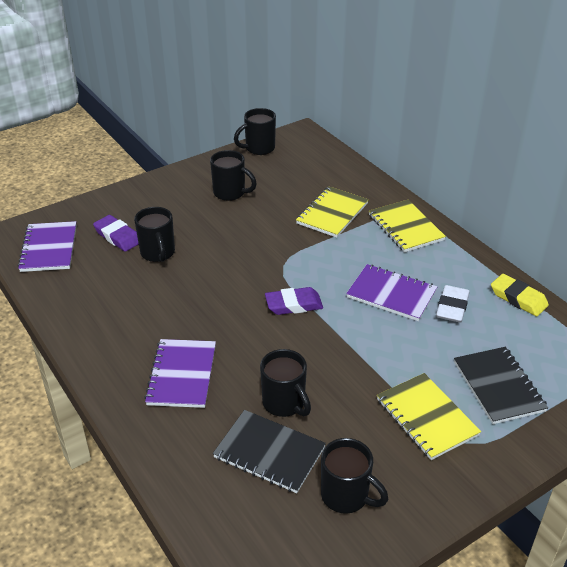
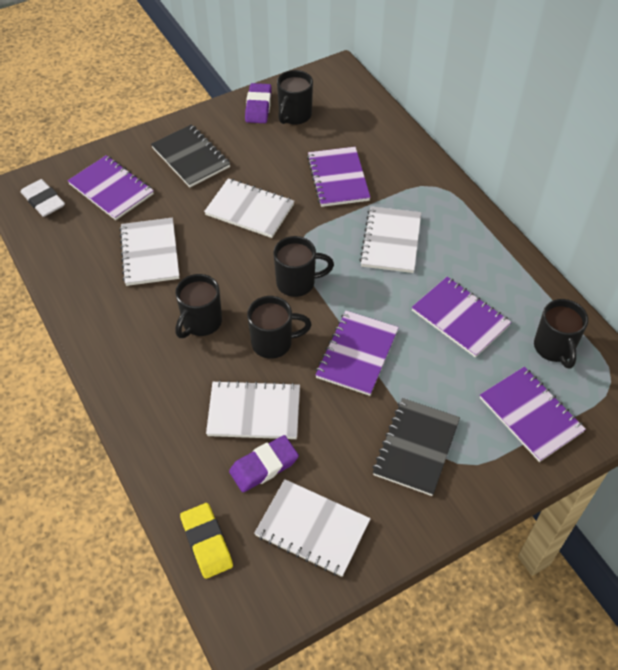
purple notebook: [18,221,77,272] [144,339,216,408] [346,264,437,321] = 3 -> [67,155,154,220] [307,147,371,207] [315,311,399,396] [412,277,511,358] [480,367,586,462] = 5
white notebook: none = 0 -> [119,218,179,286] [204,178,294,238] [206,380,300,439] [254,479,371,577] [359,206,421,273] = 5
yellow notebook: [296,187,369,238] [369,200,446,252] [377,373,481,460] = 3 -> none = 0

